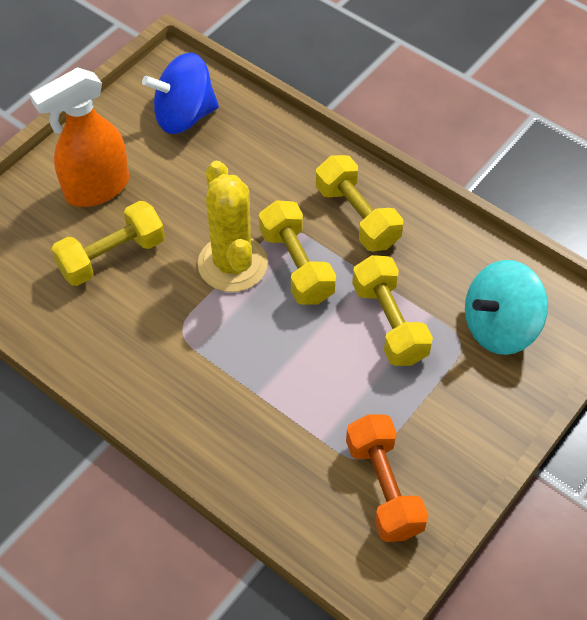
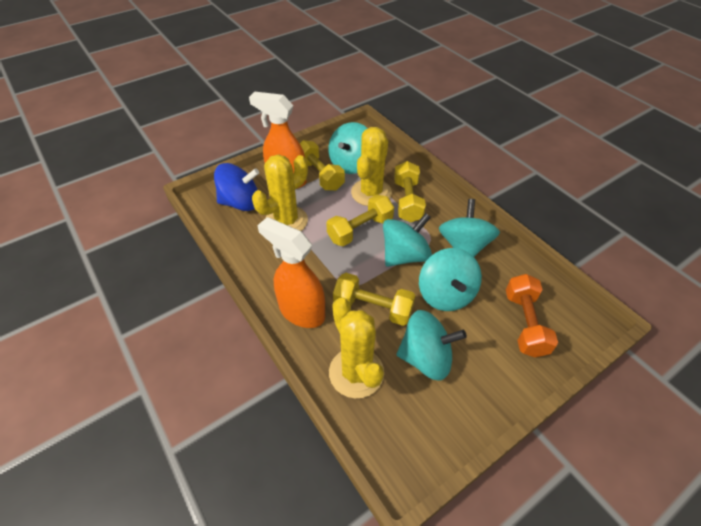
orange spray bottle: [30,67,129,207] = 1 -> [249,92,307,189] [258,217,325,328] = 2
turquoise spinning top: [465,260,548,355] = 1 -> [328,122,368,174] [383,213,432,267] [397,310,467,381] [419,248,482,311] [439,199,500,257] = 5
yellow cactus: [198,160,268,292] = 1 -> [252,154,308,231] [329,298,384,398] [351,127,392,206] = 3

